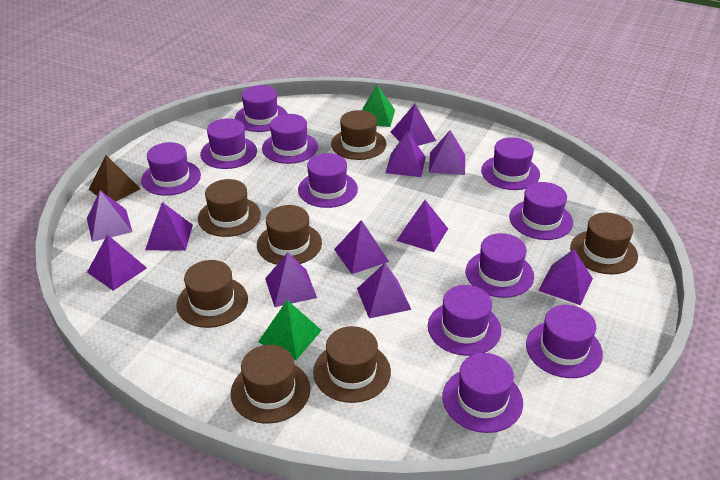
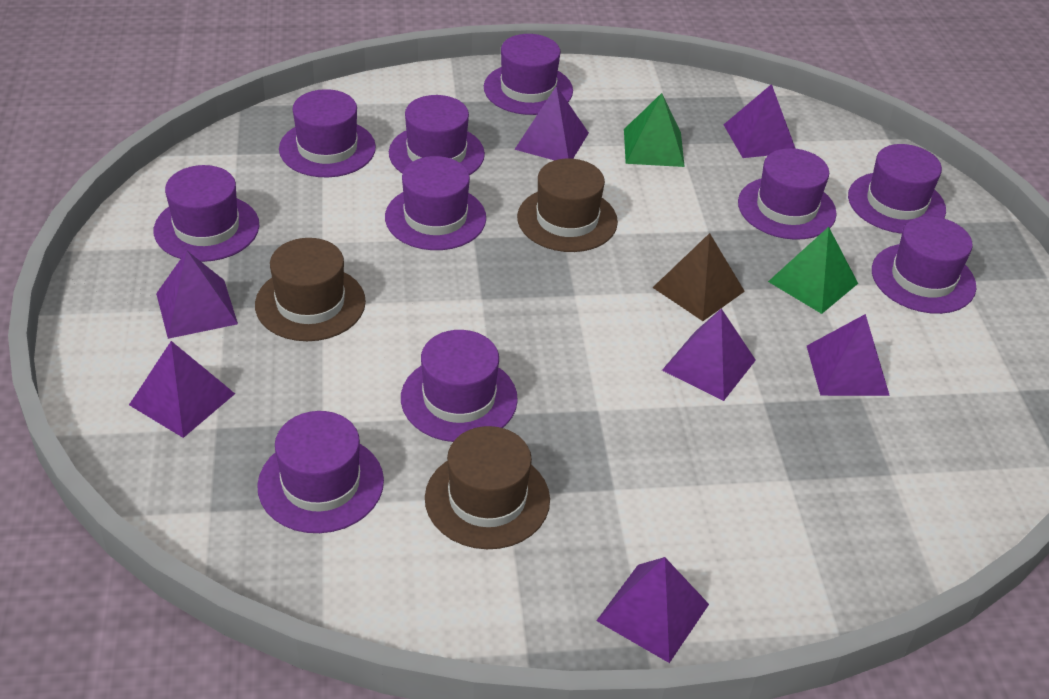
brown hat: [176,260,248,328] [198,179,261,237] [231,345,310,424] [257,205,322,265] [313,326,391,403] [331,110,386,160] [570,213,638,274] = 7 -> [255,238,366,341] [425,426,550,549] [517,158,618,252] = 3
purple hat: [141,142,201,196] [200,118,257,169] [235,85,288,132] [262,114,318,164] [298,153,358,208] [428,285,501,356] [442,353,523,433] [466,233,534,298] [481,137,540,190] [510,182,573,240] [526,305,603,378] = 11 -> [154,165,259,262] [257,411,384,533] [279,89,376,177] [385,156,486,250] [389,95,485,175] [401,330,518,442] [484,34,573,115] [738,148,837,240] [848,144,946,234] [872,216,976,314] = 10
purple pyramid: [87,190,132,242] [87,234,147,291] [145,202,193,251] [265,252,317,307] [334,220,389,274] [357,263,411,318] [385,131,426,177] [391,104,436,146] [397,200,448,252] [429,130,465,175] [538,249,593,305] = 11 -> [129,341,235,438] [156,251,238,339] [514,86,589,160] [596,557,709,663] [662,309,756,401] [723,84,796,158] [807,314,890,396] = 7

